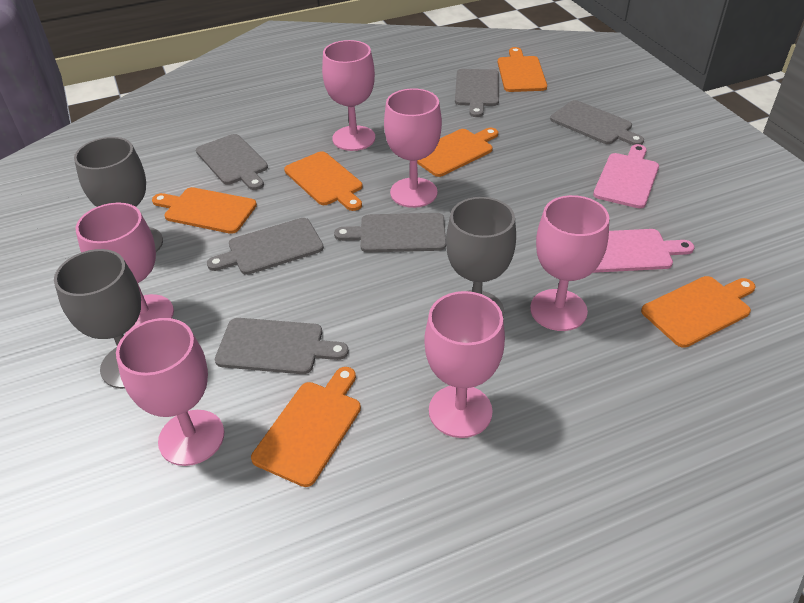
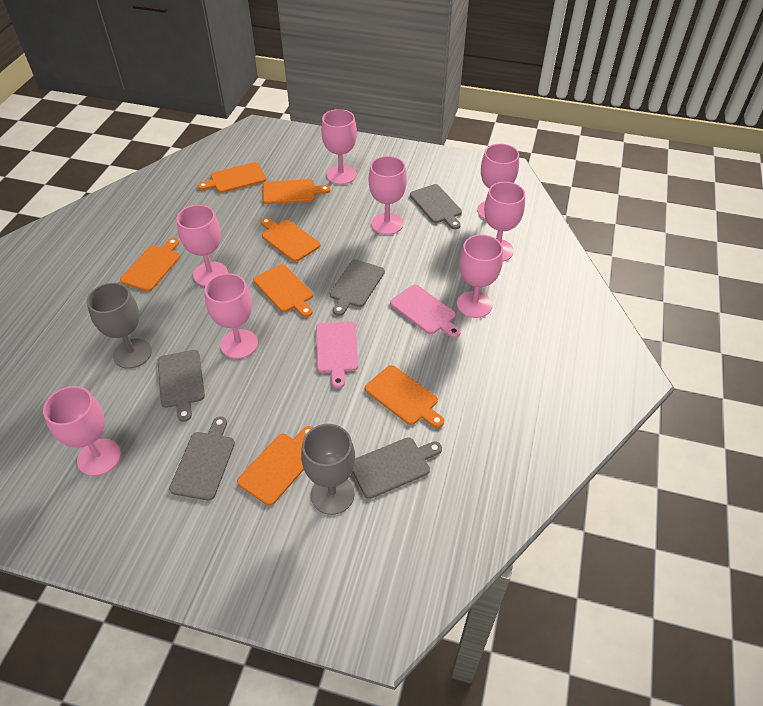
grey cutting board: [196,134,268,190] [207,218,324,275] [215,318,348,374] [334,213,446,252] [455,69,499,117] [550,100,644,145] = 6 -> [158,350,205,422] [169,417,235,501] [329,259,385,316] [352,437,442,499] [410,184,462,229] = 5
grey goblet: [54,249,141,389] [74,137,163,252] [446,197,516,317] = 3 -> [87,283,152,369] [301,424,355,515] = 2
orange cutting board: [152,187,257,234] [251,367,361,487] [284,151,363,211] [417,128,498,177] [498,47,547,92] [641,276,756,348] = 6 -> [120,238,180,291] [198,162,266,193] [237,426,313,506] [253,264,313,317] [261,217,320,262] [263,179,330,204] [365,365,444,428] = 7
pink goblet: [76,203,174,334] [116,318,224,466] [322,40,375,151] [384,88,442,208] [424,291,505,438] [530,195,609,331] = 6 -> [43,386,121,476] [176,205,228,286] [205,273,258,359] [321,109,357,185] [369,156,407,235] [457,235,503,318] [477,144,519,220] [484,182,525,262] = 8

